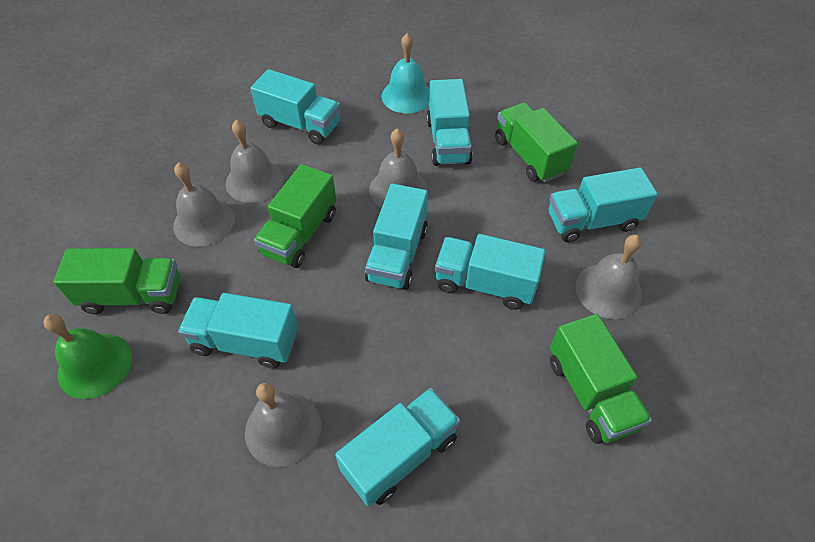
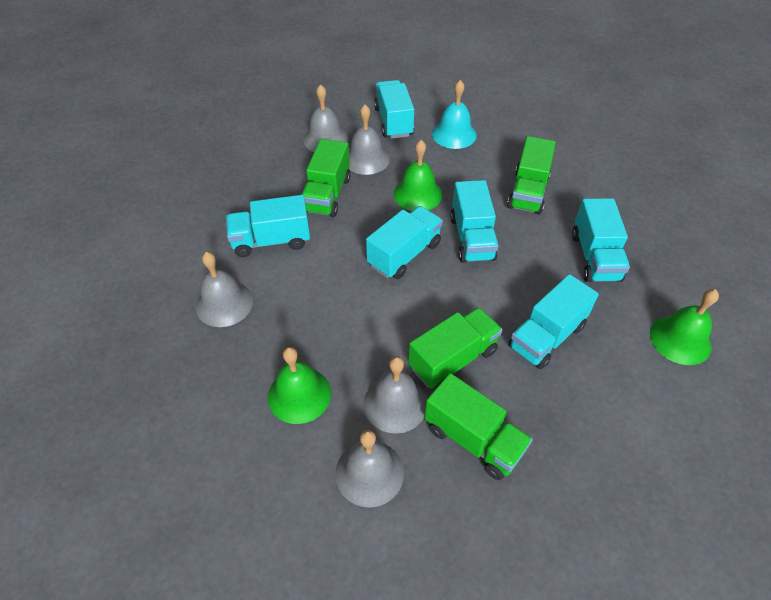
green bell: [43,314,132,399] = 1 -> [268,347,331,424] [394,140,442,211] [650,289,719,365] = 3
turquoise truck: [178,293,298,369] [250,69,340,145] [335,388,460,507] [365,184,428,290] [427,79,473,166] [435,234,545,310] [549,168,658,242] = 7 -> [226,195,310,257] [366,206,443,279] [374,80,414,139] [450,180,499,263] [508,274,599,369] [572,198,630,282] = 6

